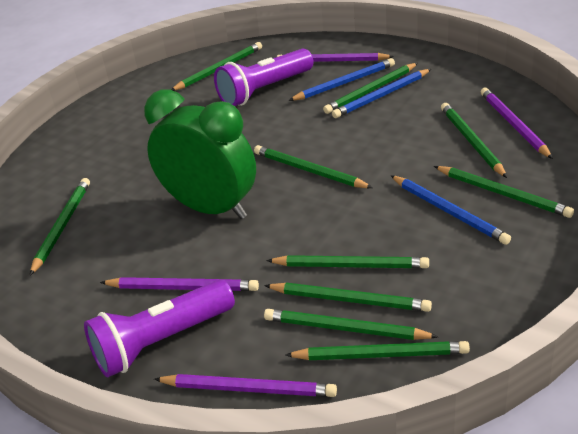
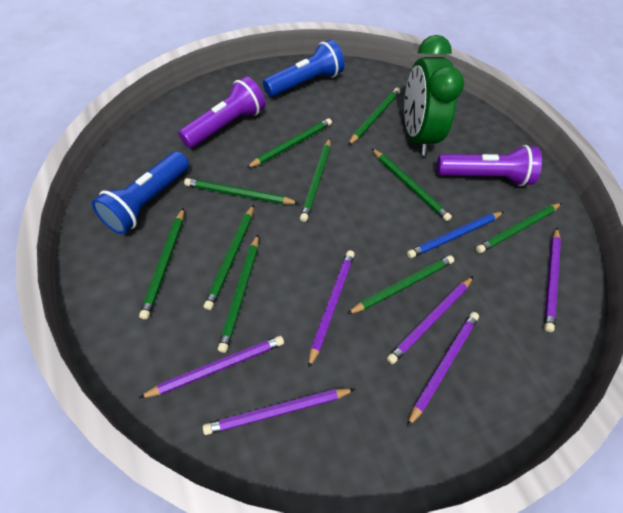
blue flashlight: none = 0 -> [92,151,189,234] [263,40,345,97] = 2
blue pencil: [288,58,395,101] [332,69,431,118] [391,175,511,245] = 3 -> [407,212,504,258] = 1
purple pencil: [100,277,259,291] [154,374,337,397] [277,53,394,62] [481,88,553,159] = 4 -> [139,336,284,398] [203,388,355,435] [308,250,355,369] [387,276,473,364] [407,312,479,427] [544,228,561,332] = 6

